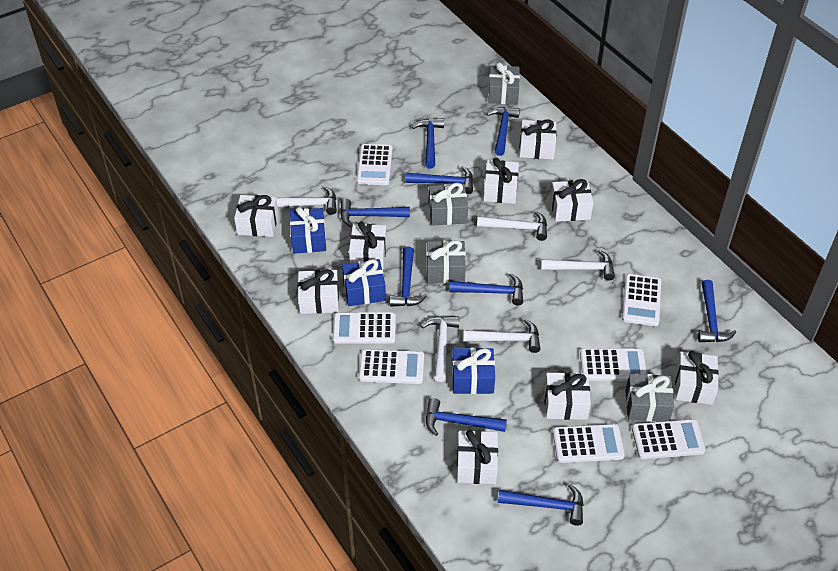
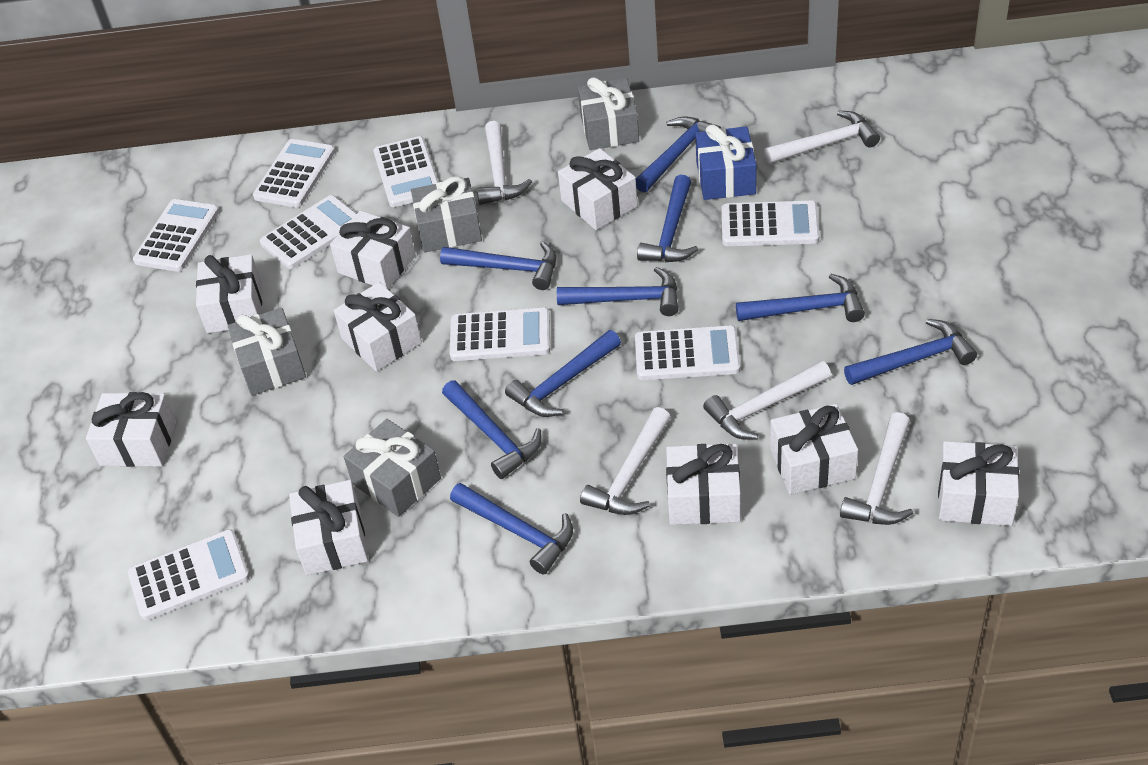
blue gift: [290,207,326,254] [342,259,386,306] [452,348,495,394] = 3 -> [695,124,756,200] = 1
white calculator: [333,312,396,344] [357,144,393,185] [359,349,424,384] [553,424,625,463] [580,348,647,381] [622,274,661,326] [632,419,706,459] = 7 -> [128,529,250,620] [133,199,219,272] [253,139,335,208] [260,195,357,269] [373,136,438,207] [449,307,550,361] [635,325,740,380] [721,201,819,246] = 8

